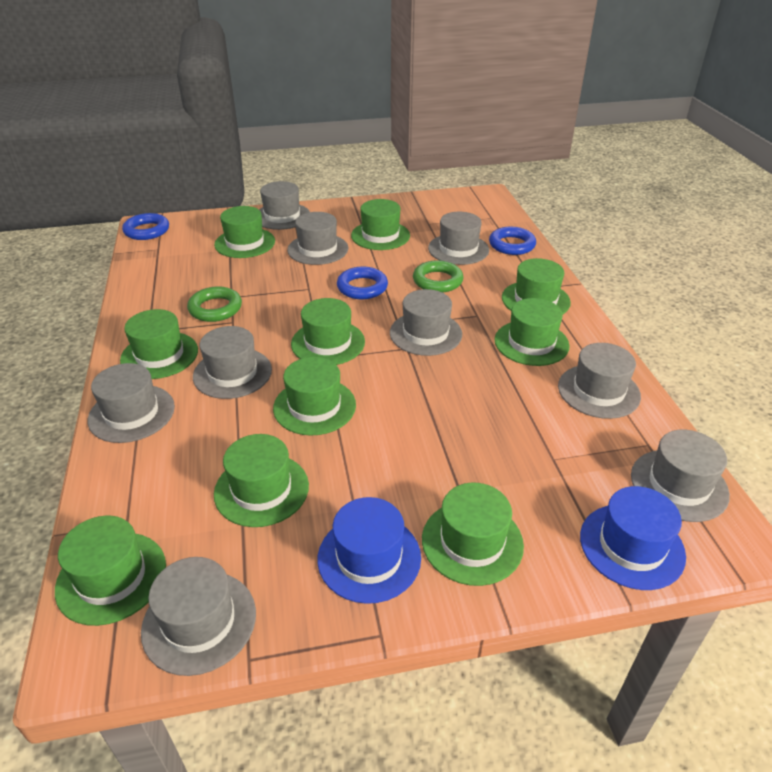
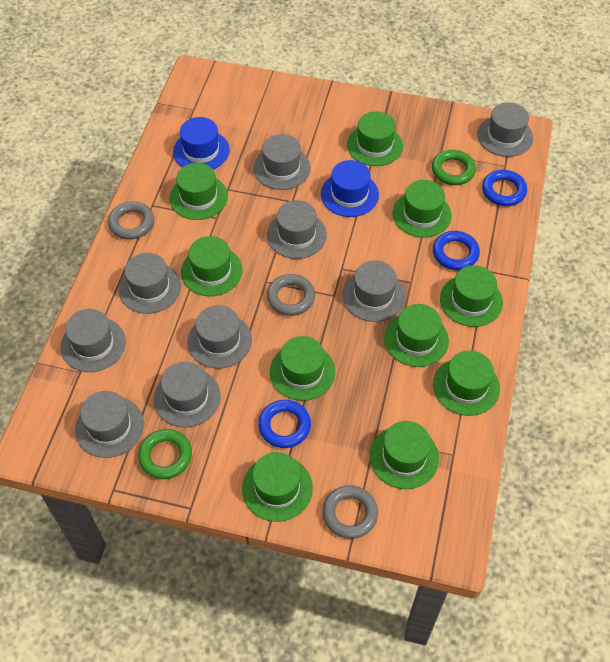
grey ring: none = 0 -> [108,201,154,240] [267,274,315,316] [322,485,378,539] = 3

